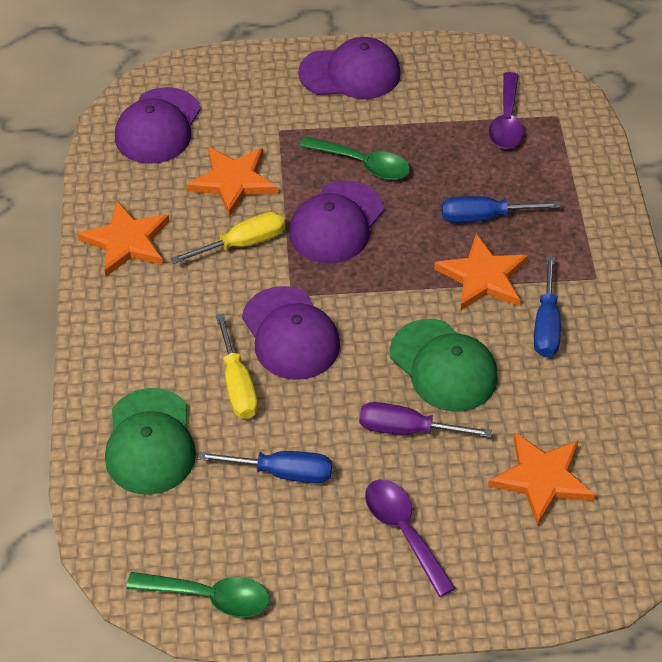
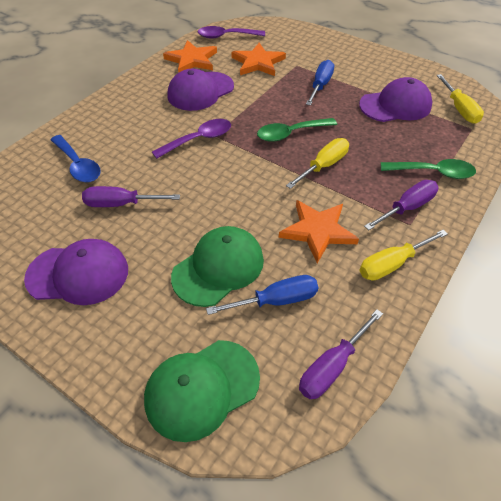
blue screwdriver: [198,451,332,483] [441,196,560,223] [534,256,561,357] = 3 -> [206,275,318,315] [306,60,334,106] = 2
blue spoon: none = 0 -> [51,135,101,182] = 1
orange star: [77,201,170,277] [186,147,277,216] [434,233,528,311] [488,432,595,526] = 4 -> [163,40,217,73] [231,43,286,76] [279,200,359,263] = 3
purple cap: [115,87,201,164] [242,286,340,380] [289,181,384,264] [298,37,401,99] = 4 -> [24,239,128,305] [168,69,234,111] [359,77,432,122] = 3
purple screwdriver: [359,402,492,437] = 1 -> [82,186,180,207] [299,309,383,399] [364,180,438,230] = 3
yellow screwdriver: [171,212,285,264] [216,313,258,419] = 2 -> [286,138,349,189] [360,230,448,281] [437,74,484,124] = 3

